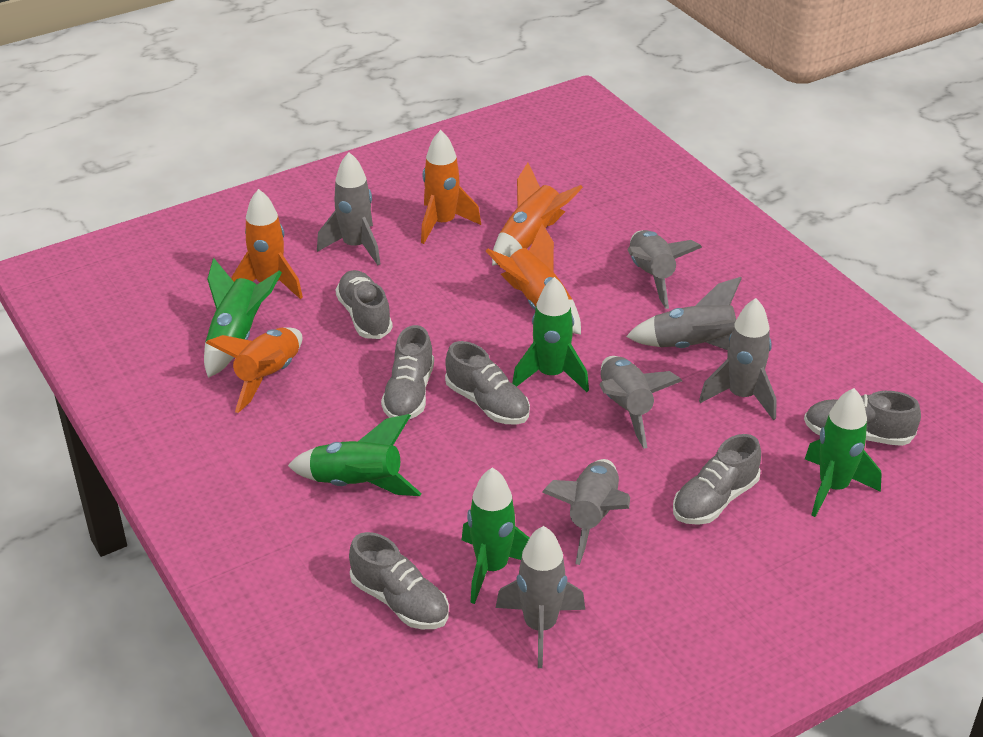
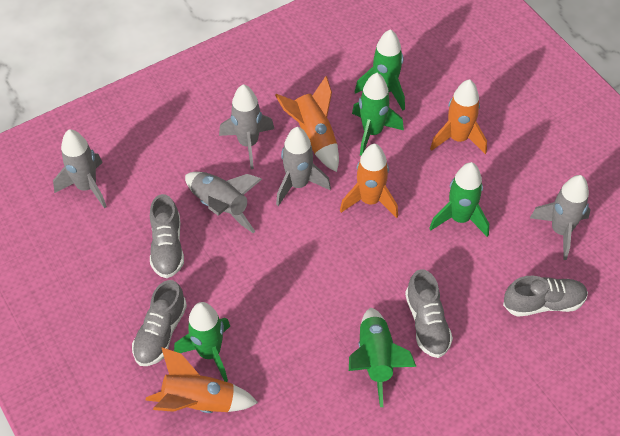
grey rocket: [317,152,381,265] [496,526,585,668] [542,459,630,565] [600,356,682,449] [626,277,742,350] [627,230,702,309] [699,298,777,420] = 7 -> [53,129,107,209] [185,172,262,234] [219,84,274,169] [276,127,331,206] [530,175,591,260] = 5
grey shoe: [336,270,393,339] [349,532,449,629] [381,325,434,419] [445,341,530,425] [673,434,761,525] [804,391,921,446] = 6 -> [132,280,187,366] [150,194,184,278] [405,269,453,358] [503,276,588,317] = 4
orange rocket: [206,328,302,413] [232,189,303,299] [421,130,481,244] [486,224,581,335] [492,163,583,266] = 5 -> [146,347,258,413] [275,76,339,172] [340,144,398,218] [430,79,487,154] = 4

